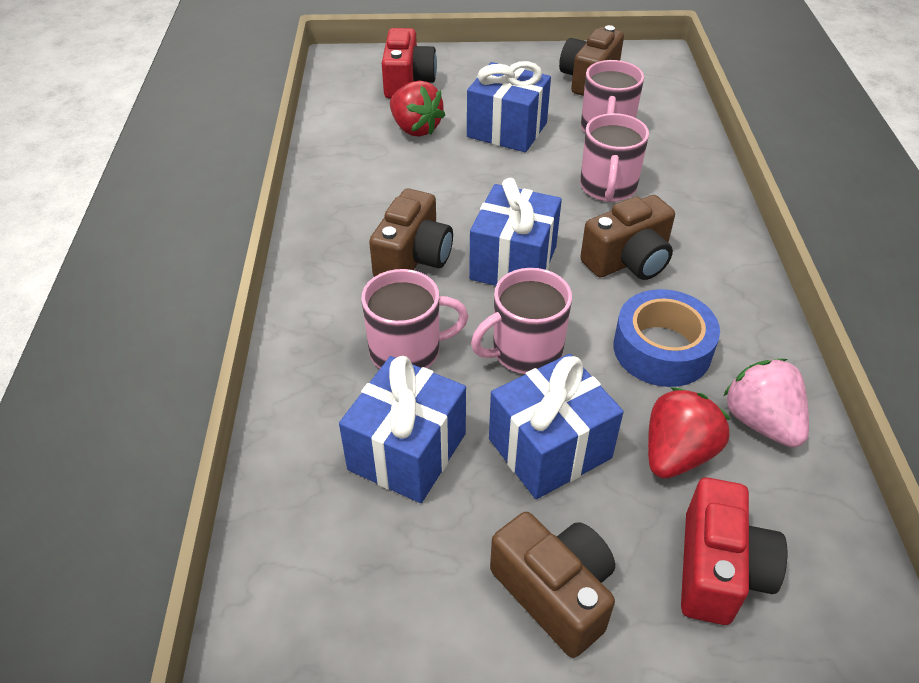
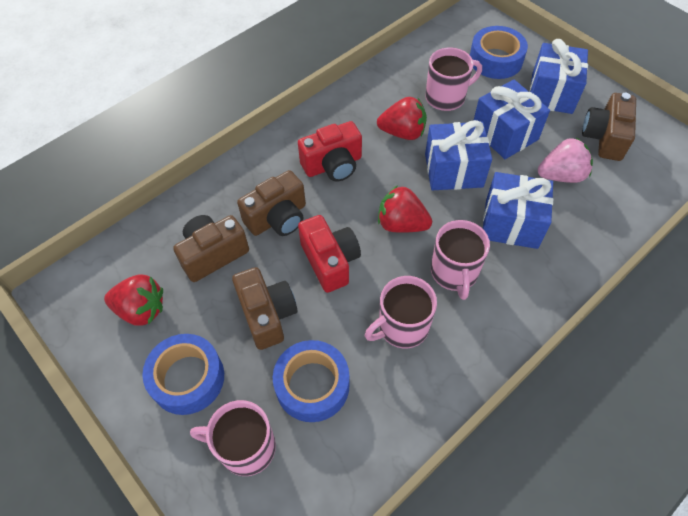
blue tape: [614,289,720,387] = 1 -> [142,334,224,415] [273,340,350,422] [470,26,528,79] = 3
red strawberry: [390,80,445,137] [648,387,730,479] = 2 -> [104,274,163,326] [377,97,427,140] [378,185,432,233] = 3

